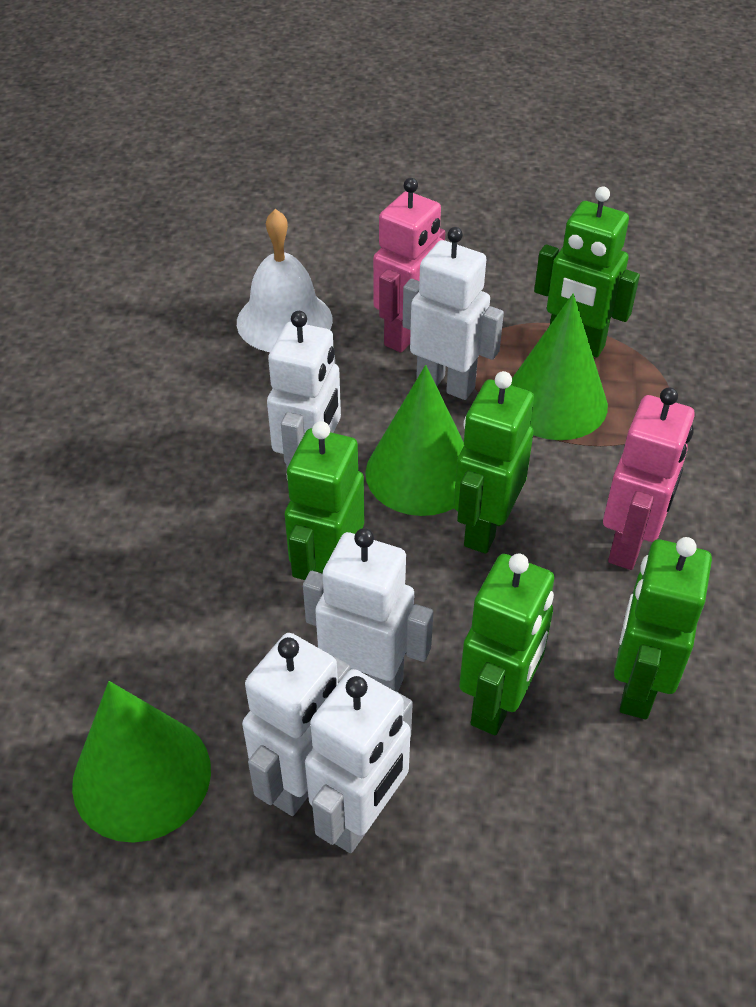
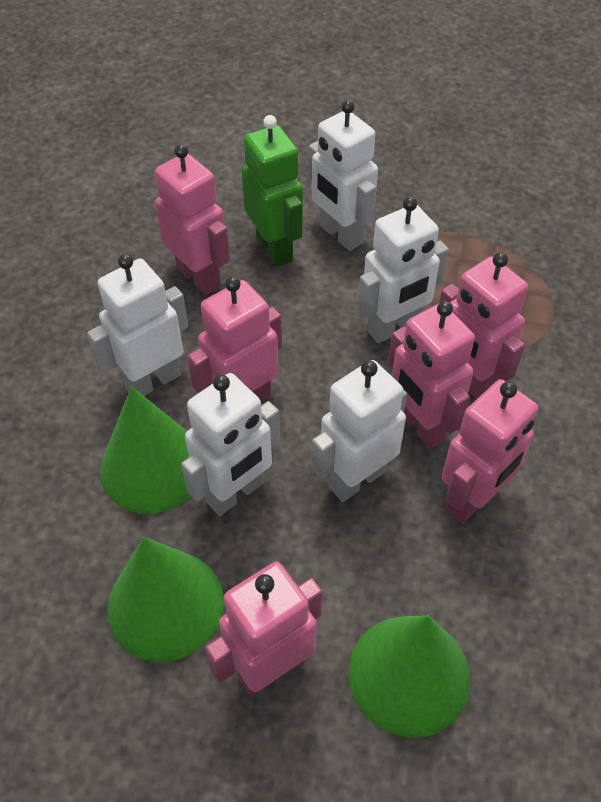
green robot: [285,421,364,580] [454,371,534,554] [459,554,554,735] [534,186,640,358] [614,537,712,719] = 5 -> [242,115,303,267] = 1
pink robot: [373,178,445,353] [603,388,695,570] = 2 -> [155,144,230,295] [187,276,282,402] [205,562,322,697] [388,301,475,449] [439,252,528,399] [442,379,538,523] = 6
white bell: [237,209,333,352] = 1 -> none = 0

